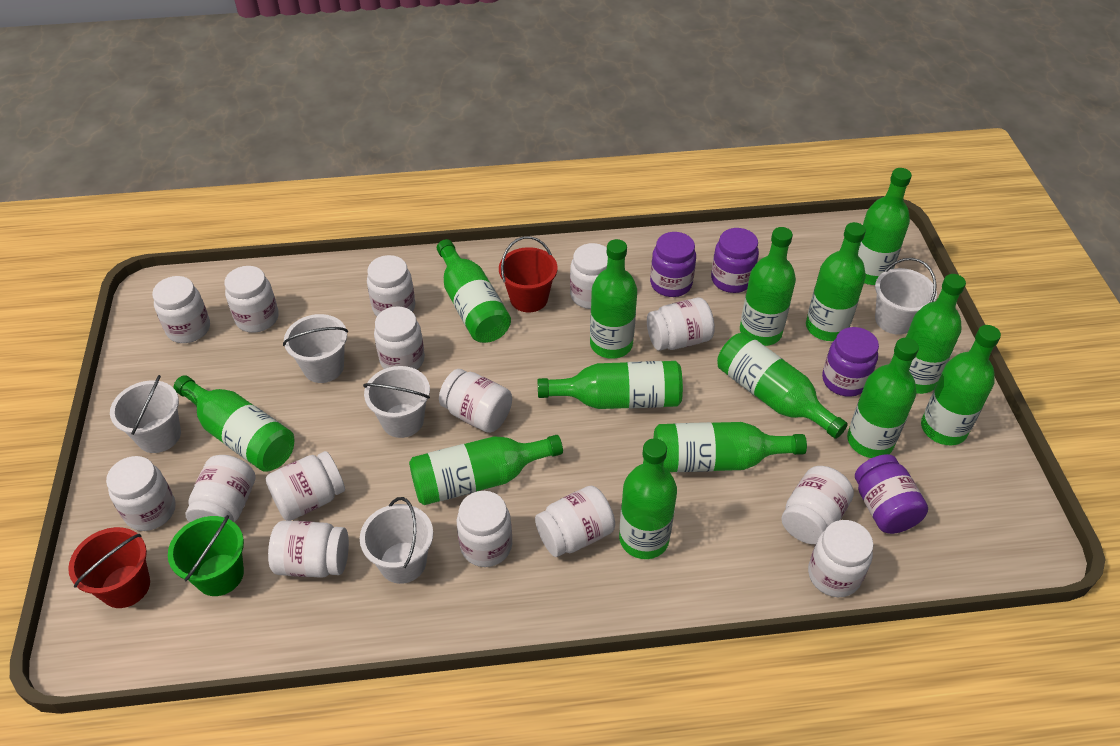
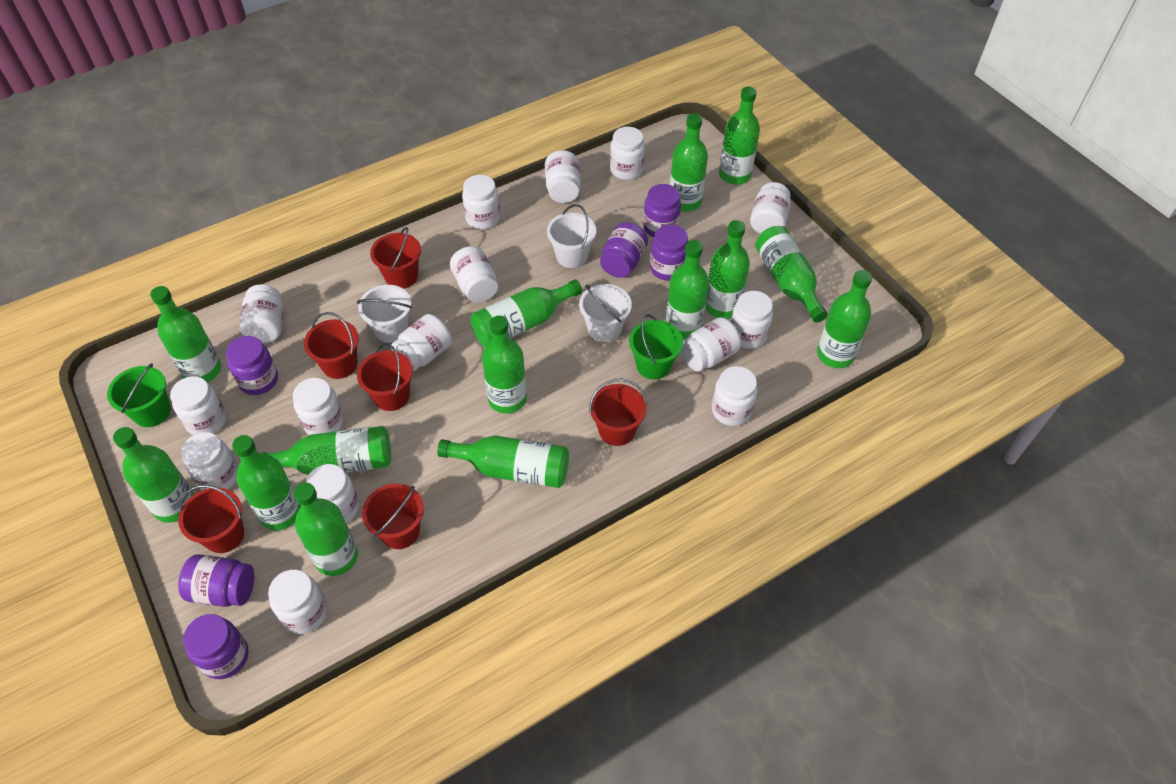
green bucket: [168,515,244,596] = 1 -> [107,363,171,427] [629,314,683,379] = 2
purple jar: [650,232,696,297] [711,228,759,293] [822,327,879,397] [855,454,928,534] = 4 -> [178,554,254,607] [183,614,248,679] [226,336,278,395] [600,222,648,278] [643,184,681,237] [650,224,688,281] = 6
red bucket: [68,527,150,608] [499,236,557,312] = 2 -> [178,485,244,553] [304,312,359,379] [357,343,413,411] [362,484,424,549] [370,227,421,289] [589,378,647,446] = 6
white bucket: [110,375,181,453] [283,314,348,383] [360,497,433,584] [363,366,430,438] [875,258,937,335] = 5 -> [357,285,412,343] [547,204,596,268] [579,284,632,342] = 3

